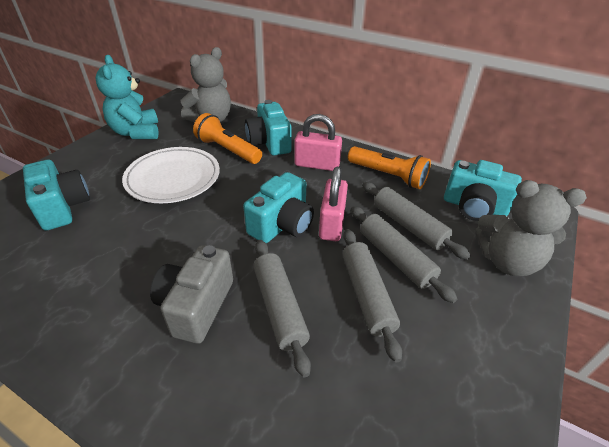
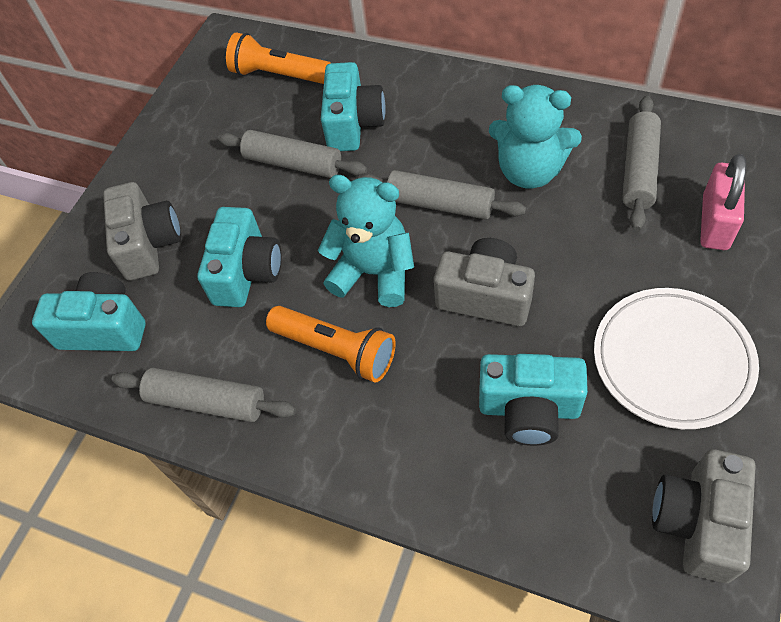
grey camera: [150,245,233,344] = 1 -> [103,182,181,280] [434,238,535,326] [652,449,756,583] = 3
grey teddy bear: [181,47,231,122] [475,180,587,276] = 2 -> none = 0
pink padlock: [294,114,342,171] [319,167,348,241] = 2 -> [700,154,747,250] = 1
turquoise teddy bear: [96,55,159,139] = 1 -> [318,175,414,307] [489,85,582,189] = 2

